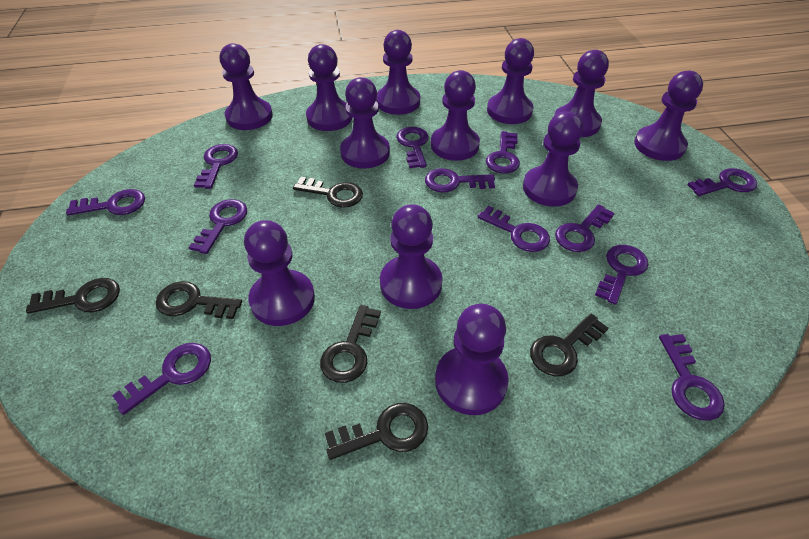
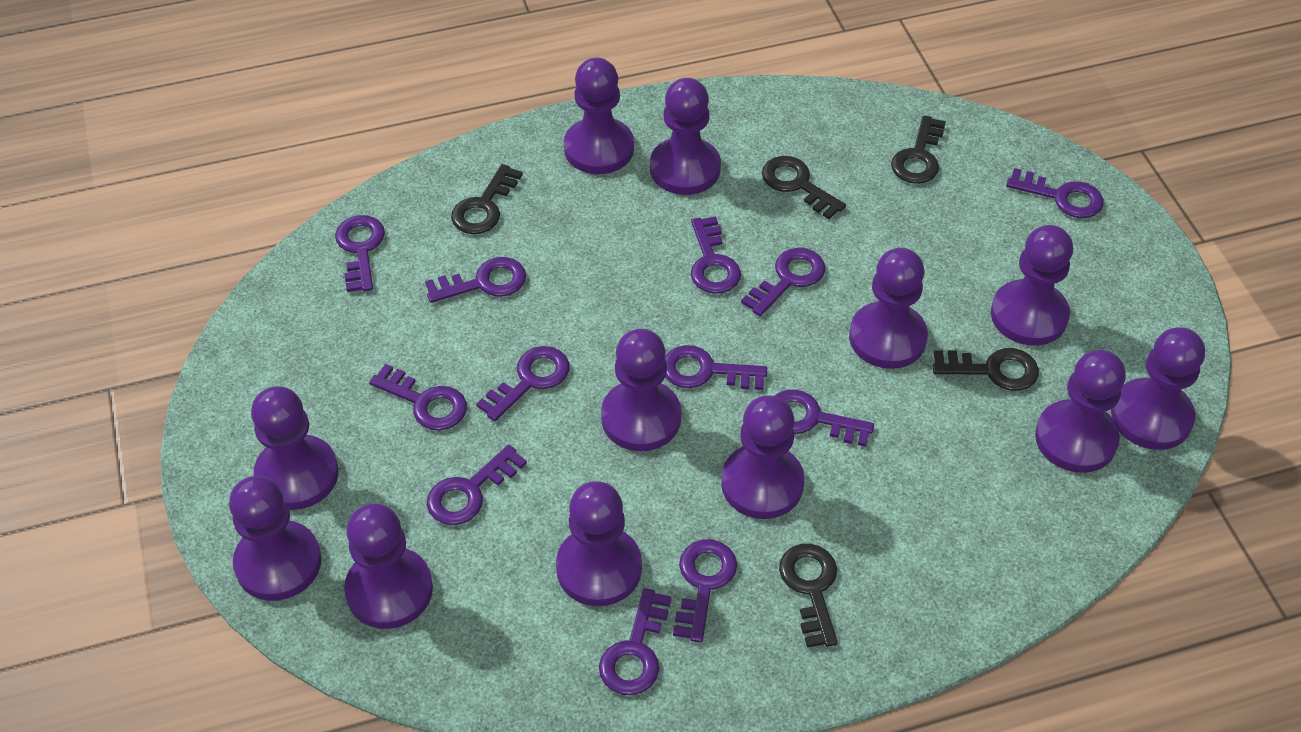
black key: [26,278,120,314] [156,281,242,319] [293,177,363,208] [320,305,381,383] [325,403,428,460] [530,313,608,376] = 6 -> [451,164,523,234] [762,156,846,219] [779,544,837,648] [891,115,946,184] [933,348,1039,391] = 5

